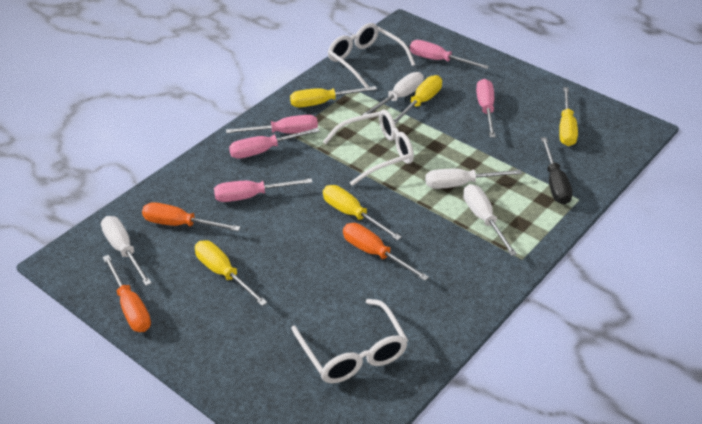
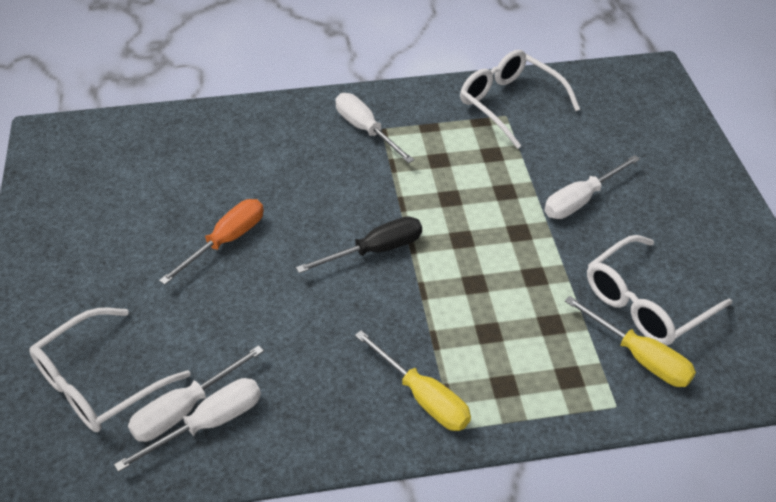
orange screwdriver: [103,255,151,332] [142,202,241,231] [343,223,429,281] = 3 -> [159,199,264,285] = 1
pink screwdriver: [214,178,313,202] [226,115,318,134] [229,128,320,159] [410,40,489,69] [476,79,496,138] = 5 -> none = 0
yellow screwdriver: [195,240,267,306] [290,86,377,107] [323,185,402,241] [393,75,442,124] [559,87,578,146] = 5 -> [355,330,471,431] [565,296,696,387] = 2

